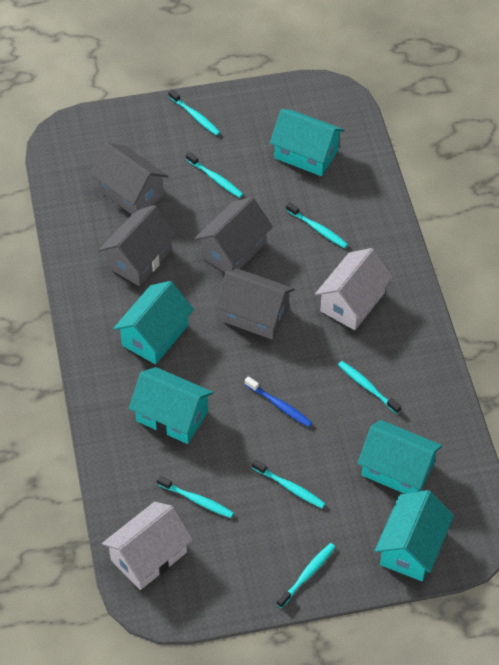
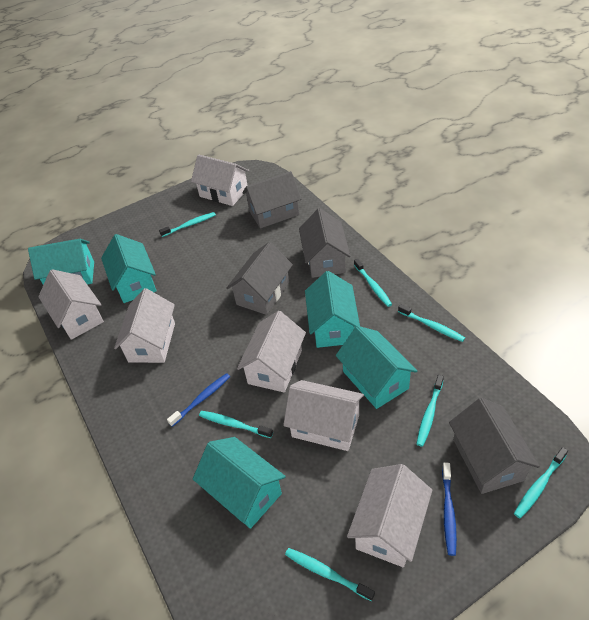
blue toothbrush: [245,376,312,427] = 1 -> [167,373,230,427] [442,462,457,556] = 2
white house: [102,502,193,590] [315,248,393,330] = 2 -> [38,269,104,340] [114,288,175,363] [191,154,249,206] [237,311,306,393] [283,380,364,451] [347,464,432,567] = 6

